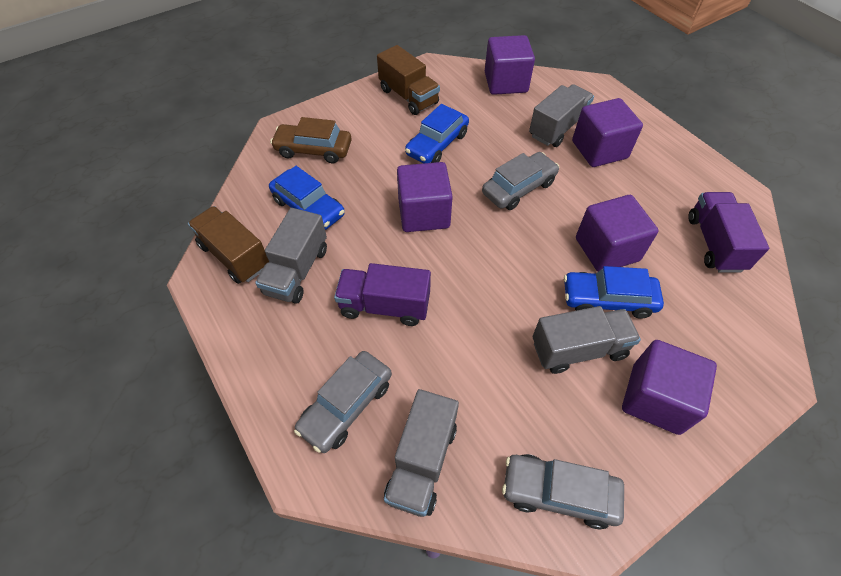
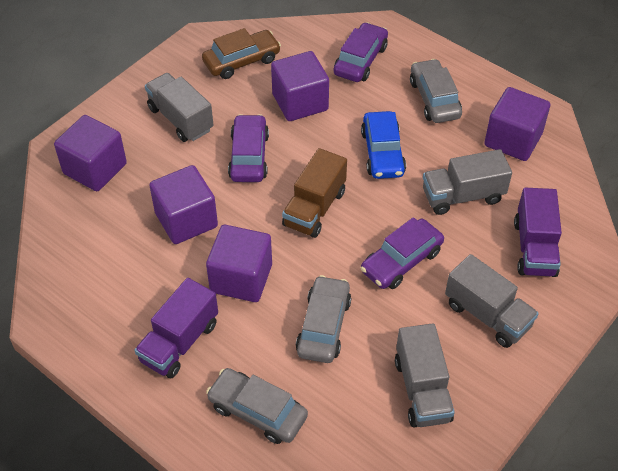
blue car: [269,166,345,230] [405,104,469,163] [564,266,664,319] = 3 -> [361,111,406,179] = 1
brown truck: [188,206,269,284] [377,45,440,115] = 2 -> [282,148,347,238] = 1
purple car: none = 0 -> [228,114,269,182] [334,22,388,82] [360,217,444,289] = 3

